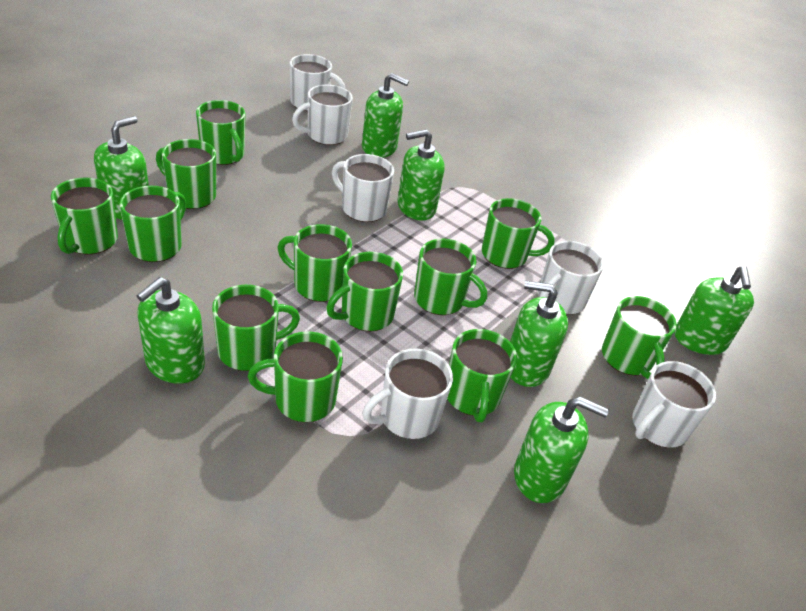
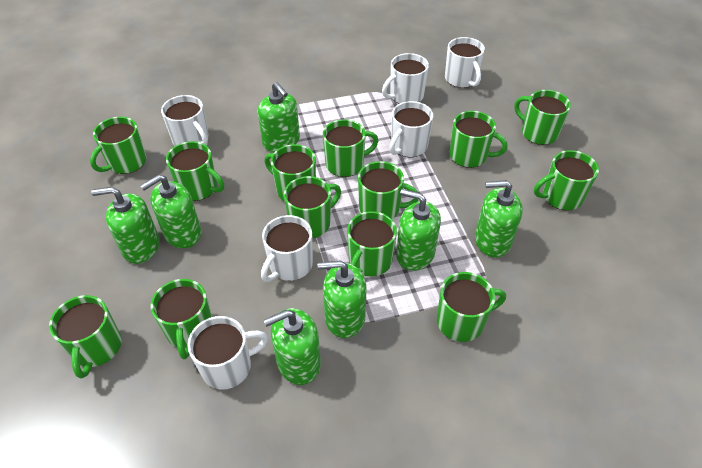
green mug: [51,178,118,255] [119,186,186,262] [156,139,216,209] [196,100,246,165] [212,285,300,371] [248,331,343,422] [277,224,352,302] [326,252,403,332] [414,239,487,315] [447,329,517,422] [482,198,555,269] [602,296,677,379] = 12 -> [49,295,122,379] [90,117,146,174] [151,279,212,359] [166,141,224,201] [264,144,316,201] [284,176,341,238] [323,119,379,177] [347,211,397,277] [358,161,419,219] [437,272,506,342] [450,111,507,168] [514,90,571,145] [534,150,599,211] = 13

